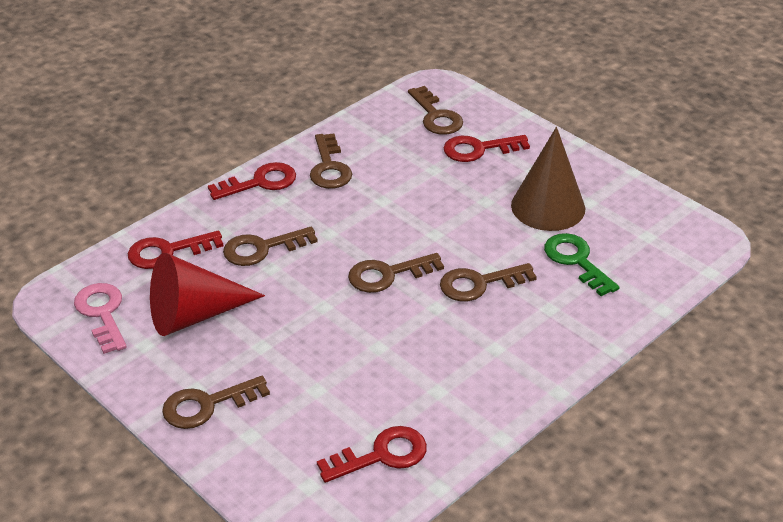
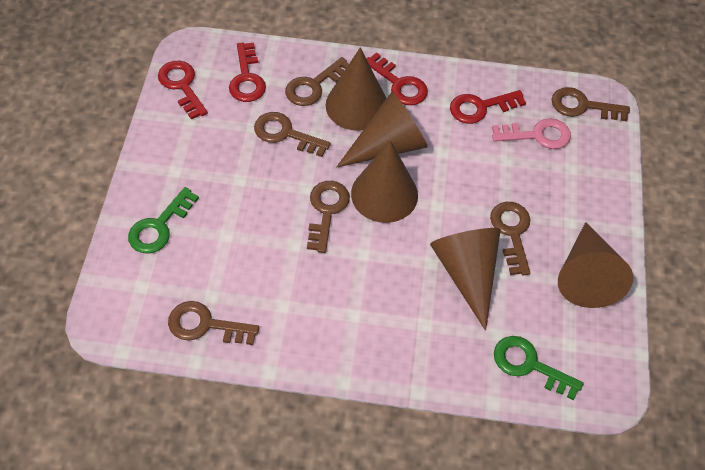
brown cone: [511,127,585,231] = 1 -> [326,47,387,131] [337,91,428,167] [351,140,418,223] [430,228,501,331] [558,222,633,308] = 5
green key: [544,233,619,296] = 1 -> [128,187,199,253] [494,336,584,400] = 2
red cone: [150,253,265,336] = 1 -> none = 0

